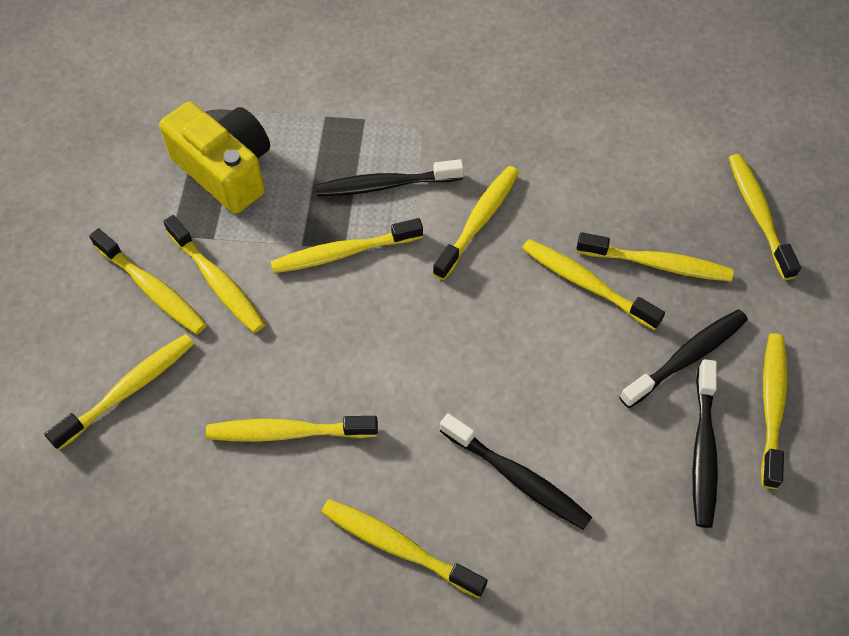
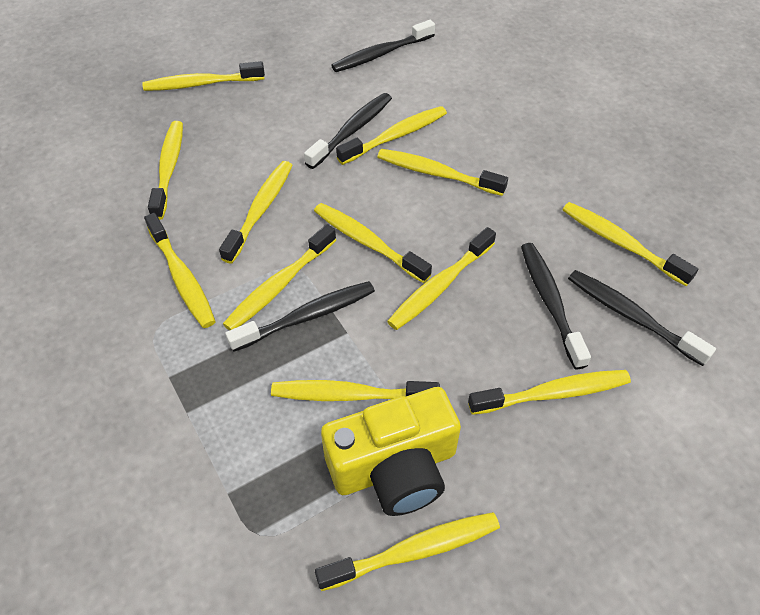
black toothbrush: [315,159,464,196] [440,413,592,530] [619,309,748,408] [692,359,718,528] = 4 -> [225,281,375,352] [304,93,392,169] [331,20,435,72] [521,243,591,369] [568,270,716,366] = 5
yellow toothbrush: [44,334,194,450] [89,228,207,334] [163,215,265,333] [206,416,378,442] [271,218,423,273] [321,499,488,598] [433,166,519,280] [522,239,665,330] [577,232,733,281] [729,154,801,280] [761,333,787,489] = 11 -> [142,61,265,91] [144,213,216,328] [148,121,183,220] [219,161,293,264] [223,224,336,331] [271,380,440,401] [314,203,432,283] [315,512,500,591] [336,106,447,165] [377,149,508,196] [387,227,496,330] [468,370,631,415] [563,202,698,286] = 13

